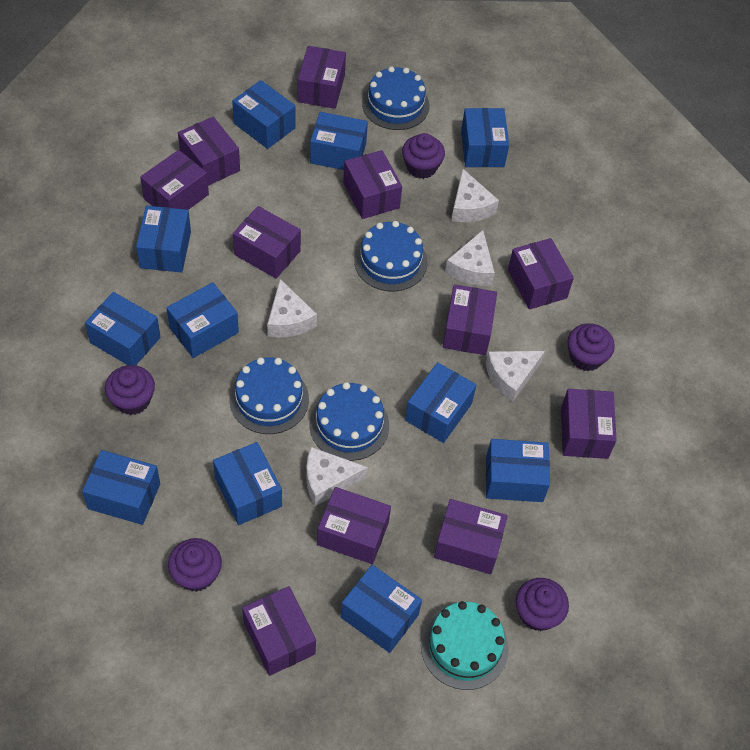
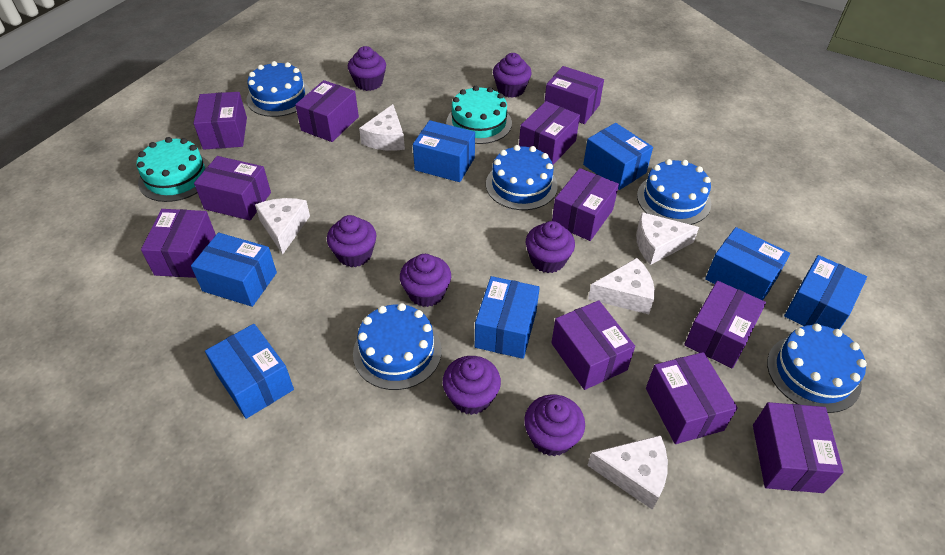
blue box: [82,450,160,525] [85,292,161,365] [136,206,191,273] [166,282,239,358] [213,442,282,525] [232,80,296,149] [310,112,368,170] [341,565,422,653] [405,362,476,443] [461,108,509,167] [486,439,550,502] = 11 -> [191,233,277,307] [205,324,294,419] [413,120,475,182] [475,276,540,359] [583,123,653,190] [705,227,790,300] [784,255,867,329] = 7
blue cake: [229,357,309,434] [309,382,389,461] [354,221,427,291] [362,66,430,130] = 4 -> [247,61,310,117] [353,303,442,390] [486,145,558,210] [637,159,711,225] [767,323,867,413] = 5
purple cupcake: [105,365,155,415] [168,538,222,592] [402,133,445,179] [516,578,569,631] [568,323,615,371] = 5 -> [327,215,377,267] [348,46,386,91] [400,254,451,307] [443,356,501,415] [493,53,532,98] [524,394,585,457] [526,221,575,273] = 7
turquoise cake: [421,601,509,690] = 1 -> [137,137,210,202] [446,86,512,144] = 2

